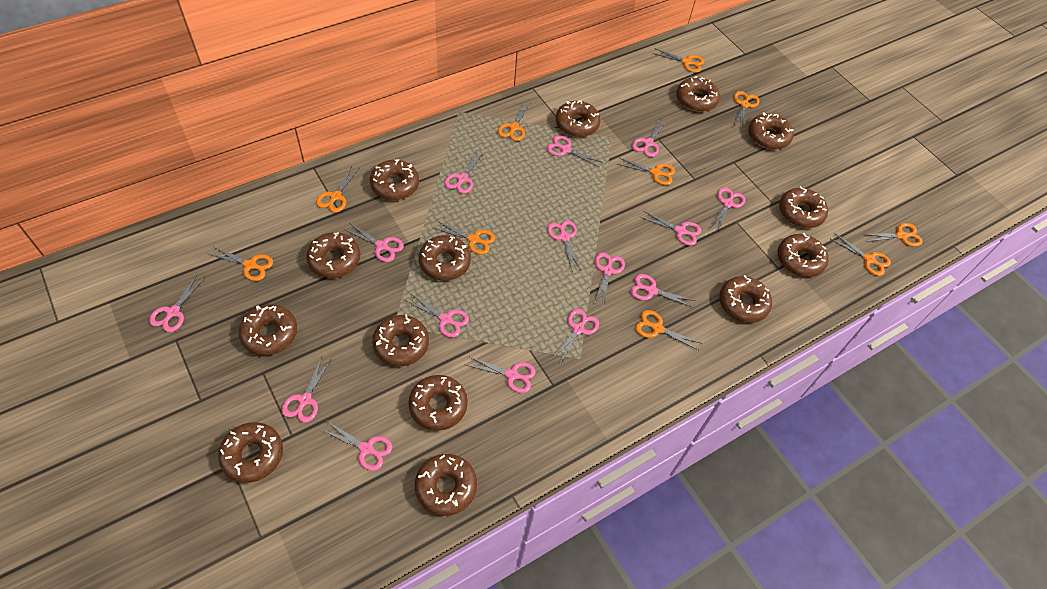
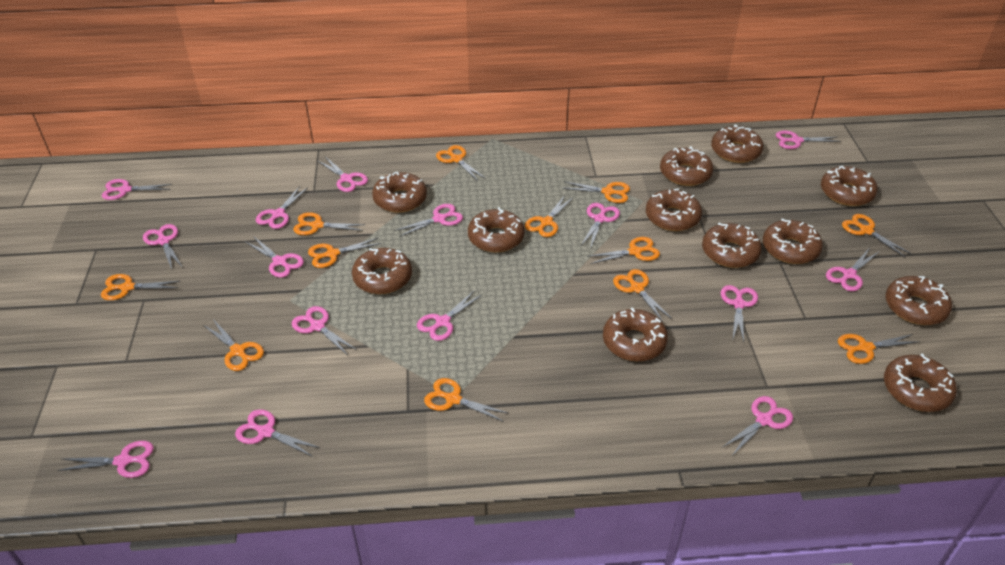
brown donut: [218,422,283,483] [239,304,297,356] [306,232,360,278] [370,159,419,200] [372,315,429,366] [409,375,468,431] [415,454,477,516] [419,235,471,281] [556,100,601,137] [676,76,720,112] [719,275,772,323] [748,113,794,150] [778,233,829,277] [779,186,828,228] = 14 -> [352,248,412,294] [372,172,427,213] [468,207,525,253] [603,308,668,361] [646,189,702,231] [660,146,714,186] [702,223,762,268] [711,124,764,163] [763,218,823,264] [821,166,878,206] [884,354,957,412] [885,276,952,325] = 12
orange scissors: [209,247,273,281] [316,166,359,213] [434,221,495,255] [498,102,531,141] [617,158,675,185] [635,310,701,350] [652,48,704,73] [734,91,760,127] [831,233,891,276] [862,223,922,247] = 10 -> [101,274,180,300] [203,319,264,371] [293,212,365,235] [308,238,382,268] [424,378,509,422] [436,145,486,181] [525,195,574,237] [562,182,630,203] [587,237,660,264] [613,269,672,322] [838,334,918,364] [842,214,912,257] = 12

